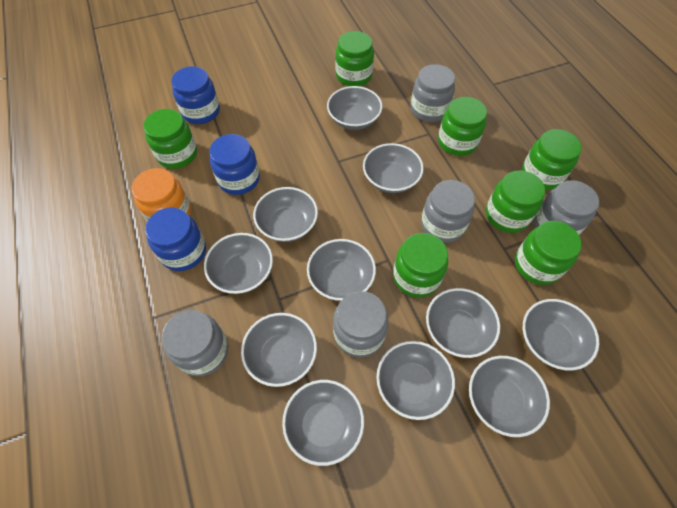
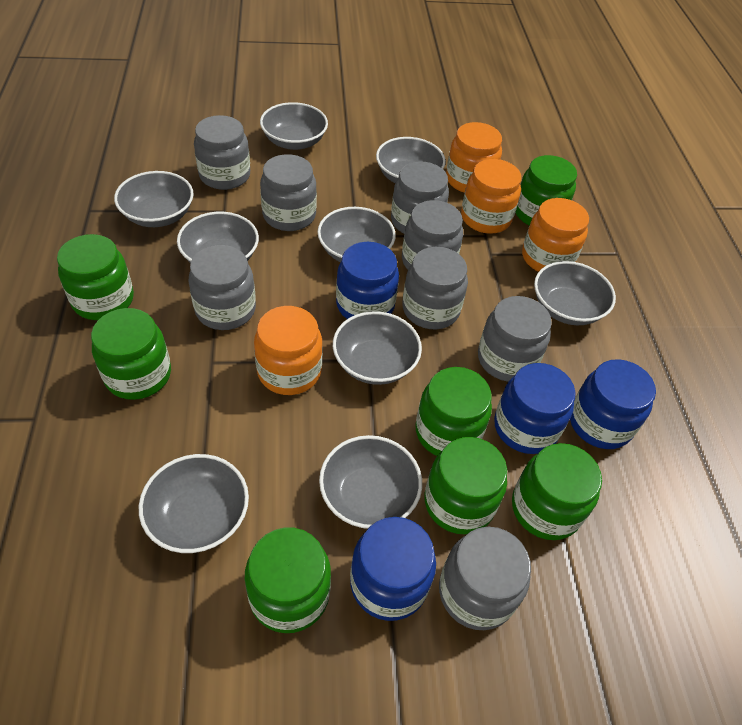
blue jar: [145,208,206,271] [171,67,220,124] [209,134,260,195] = 3 -> [336,242,399,319] [350,517,436,621] [494,363,576,454] [570,359,656,449] = 4
grey bowl: [204,233,273,294] [241,313,317,387] [253,187,318,242] [282,380,364,466] [307,239,376,301] [327,86,382,130] [363,143,424,193] [376,341,455,420] [426,288,500,358] [469,356,550,437] [523,299,599,370] = 11 -> [114,171,194,227] [139,454,249,553] [177,212,259,263] [260,102,328,150] [317,207,396,262] [319,435,422,529] [333,311,422,385] [376,137,446,183] [534,261,616,325] = 9
grey jar: [161,310,228,376] [333,291,389,357] [410,64,455,122] [421,180,475,243] [534,180,599,235] = 5 -> [188,245,256,330] [194,115,250,190] [260,154,317,231] [391,161,449,233] [402,200,463,269] [402,247,468,330] [439,527,531,630] [478,296,552,382] = 8
orange jar: [132,168,191,221] = 1 -> [254,306,323,395] [446,122,502,193] [461,159,521,234] [522,198,589,272] = 4

